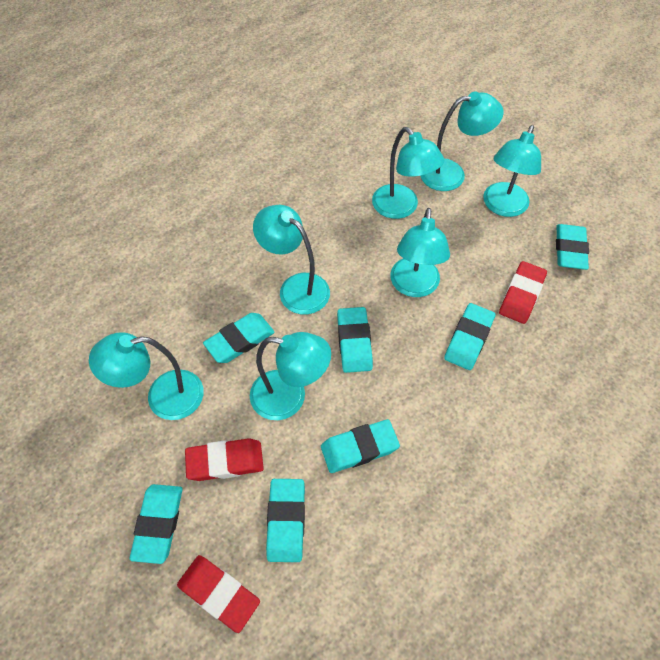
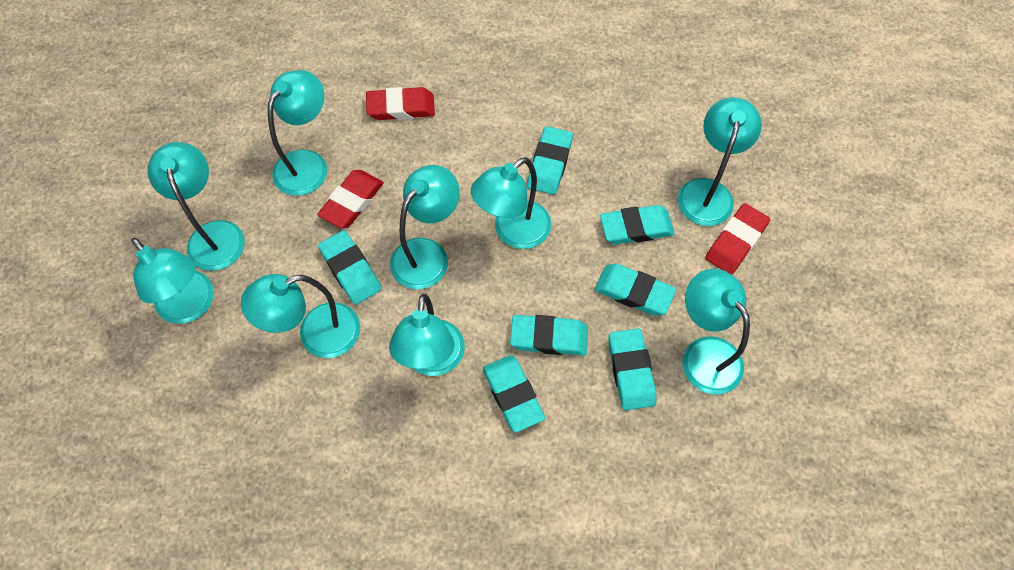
turquoise lamp: [89,332,204,420] [250,332,331,420] [253,205,330,315] [372,127,444,219] [390,208,450,297] [421,91,504,191] [483,125,541,217] = 7 -> [131,238,214,324] [148,142,245,271] [241,274,360,358] [268,70,327,196] [389,294,465,376] [390,165,460,289] [471,157,551,249] [678,97,762,226] [682,269,750,395] = 9

